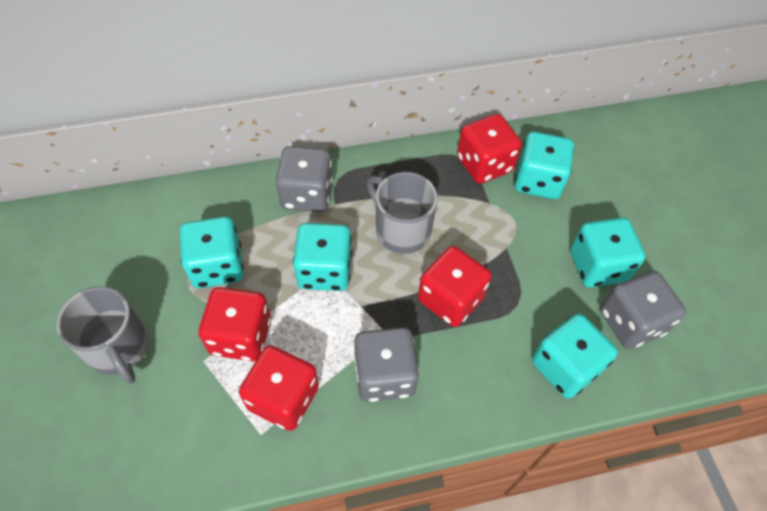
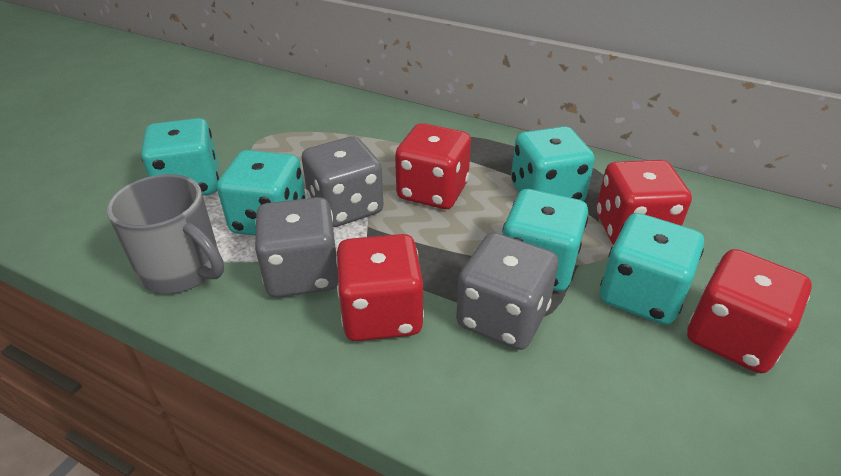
grey mug: [57,286,149,384] [367,172,438,254] = 2 -> [107,174,224,293] = 1

